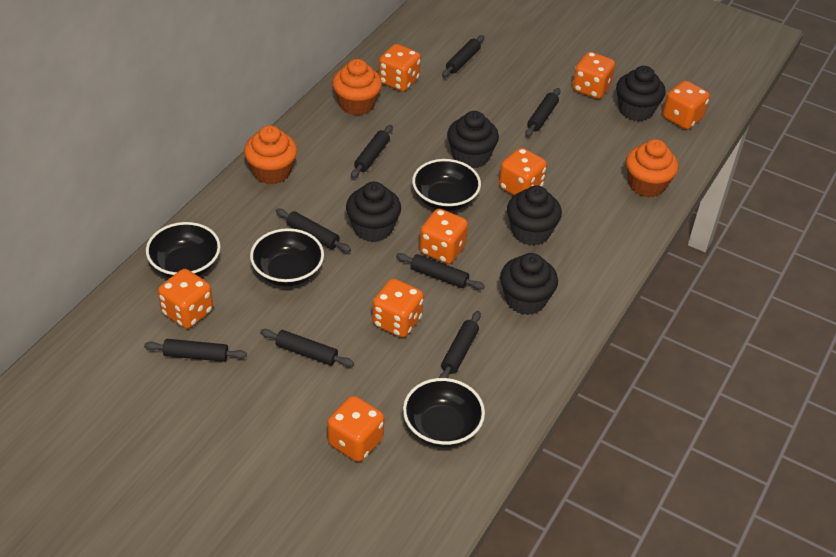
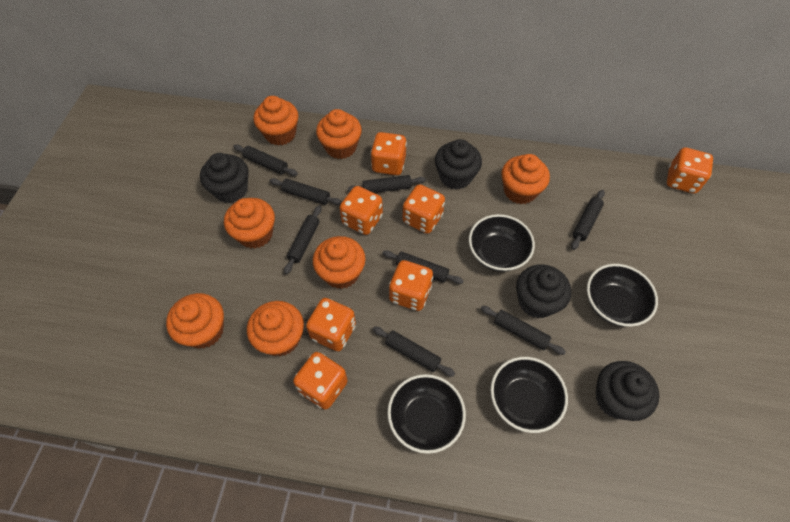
black cupcake: [346,182,401,242] [447,111,499,169] [500,253,558,315] [507,185,562,245] [616,66,666,121] = 5 -> [200,153,249,203] [435,139,482,190] [516,264,571,318] [595,361,659,421] = 4
orange cupcake: [244,125,297,184] [332,59,382,115] [626,139,679,197] = 3 -> [166,293,224,349] [224,198,275,249] [247,301,304,357] [254,96,299,146] [313,236,366,289] [316,109,362,159] [501,154,550,204] = 7
orange dice: [158,269,213,329] [328,396,384,462] [372,279,424,338] [379,44,421,92] [419,209,468,264] [499,148,547,195] [573,52,615,99] [663,80,710,129] = 8 -> [293,352,348,409] [306,298,356,351] [340,186,383,235] [370,132,407,175] [389,260,433,311] [403,184,445,234] [667,148,713,194] = 7

